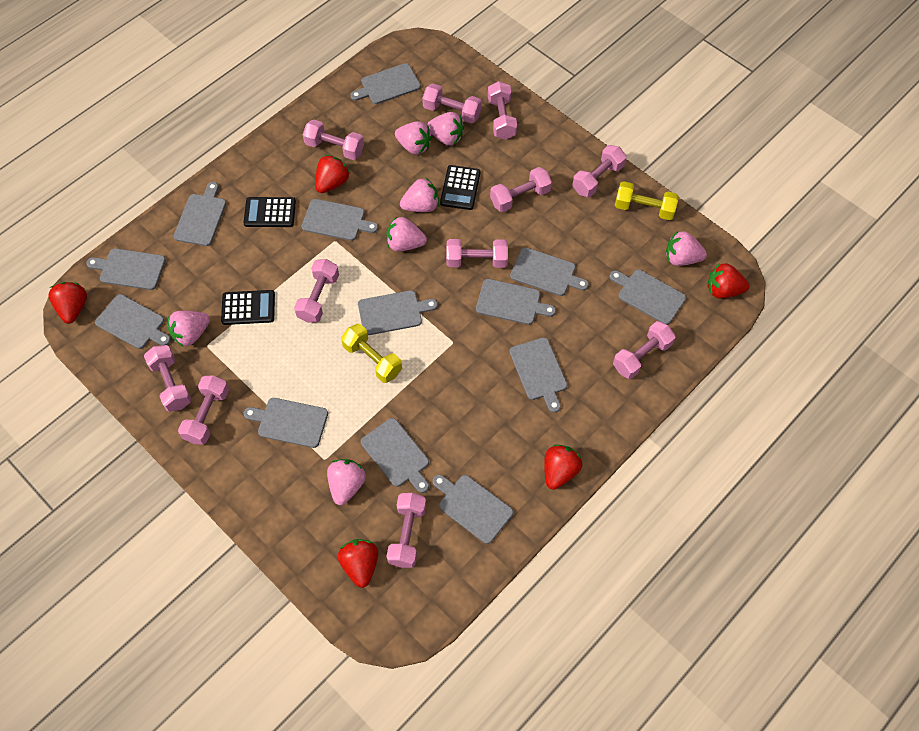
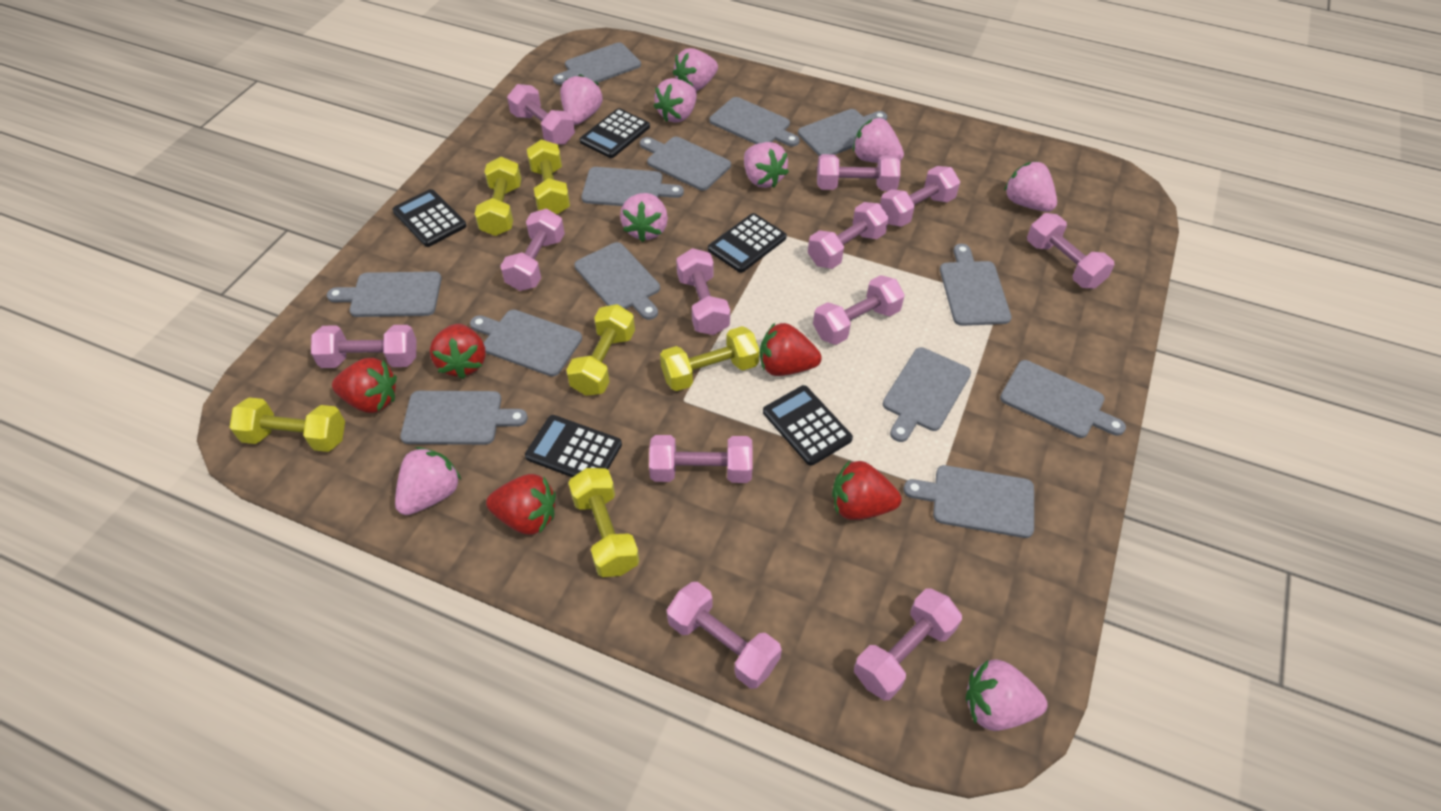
black calculator: [221,290,275,325] [243,197,296,227] [440,165,481,210] = 3 -> [392,189,467,247] [525,415,622,477] [580,108,650,158] [708,213,787,273] [763,385,853,466] = 5
pink dumbbell: [144,345,191,412] [178,376,229,445] [294,259,339,323] [303,120,364,160] [386,493,426,568] [422,84,482,123] [446,239,508,268] [488,81,517,140] [490,167,552,212] [572,145,627,197] [613,321,675,379] = 11 -> [311,325,417,368] [500,209,565,291] [507,84,575,145] [649,435,753,483] [667,582,782,689] [676,248,730,335] [808,202,889,269] [813,275,905,345] [817,154,900,191] [854,589,962,700] [880,166,960,227] [1027,213,1114,288] = 12
pink strawberry: [167,311,210,347] [327,459,366,505] [387,216,427,251] [395,121,432,155] [400,178,439,212] [427,112,464,145] [666,231,707,266] = 7 -> [395,447,461,515] [560,74,602,125] [620,193,668,242] [654,78,697,123] [673,48,718,91] [744,142,789,188] [853,117,904,163] [966,659,1048,731] [1004,161,1057,212] = 9
yellow dumbbell: [341,324,402,383] [615,181,679,220] = 2 -> [229,397,345,452] [475,157,521,236] [527,139,570,214] [566,304,635,396] [568,468,639,577] [660,326,760,391] = 6

